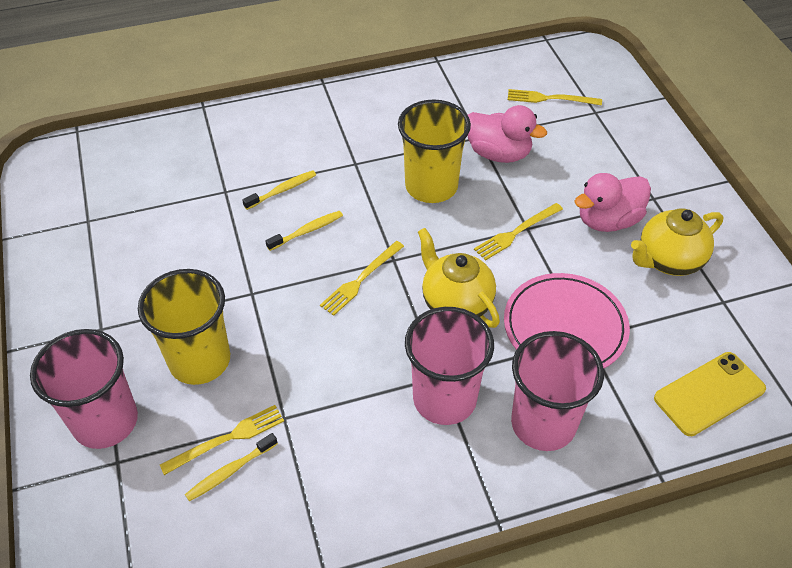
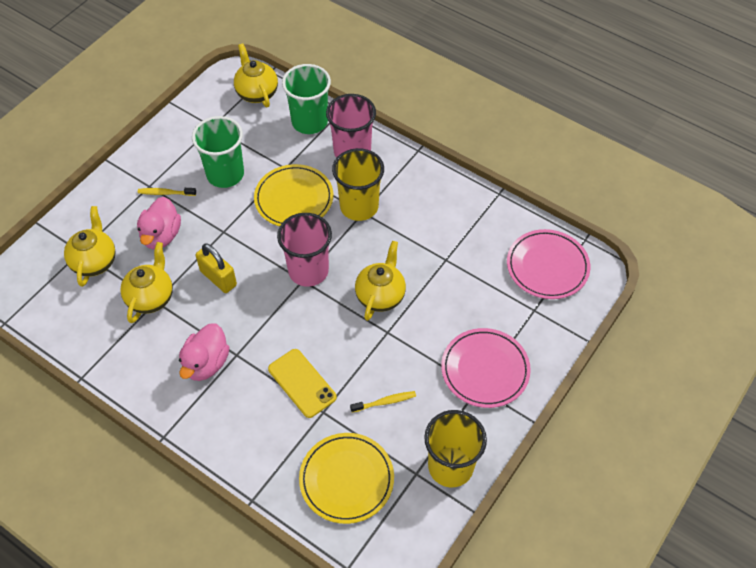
green cup: none = 0 -> [192,116,244,188] [282,64,331,134] = 2
pink cup: [30,329,138,449] [405,307,494,425] [511,331,604,451] = 3 -> [277,213,332,287] [326,94,376,158] = 2
pink plate: [504,273,630,368] = 1 -> [441,328,531,408] [507,229,590,299] = 2
yellow fork: [160,405,284,475] [320,241,404,316] [474,203,563,261] [508,89,602,106] = 4 -> none = 0
yellow padlock: none = 0 -> [196,244,237,293] = 1
yellow plate: none = 0 -> [254,164,333,226] [299,433,394,524] = 2
yellow teapot: [418,228,500,328] [631,208,723,276] = 2 -> [64,206,116,287] [120,242,173,323] [234,44,278,107] [355,241,406,321] = 4
yellow toothbrush: [185,433,278,501] [242,170,316,210] [265,211,343,251] = 3 -> [138,188,196,196] [350,391,416,413] = 2

